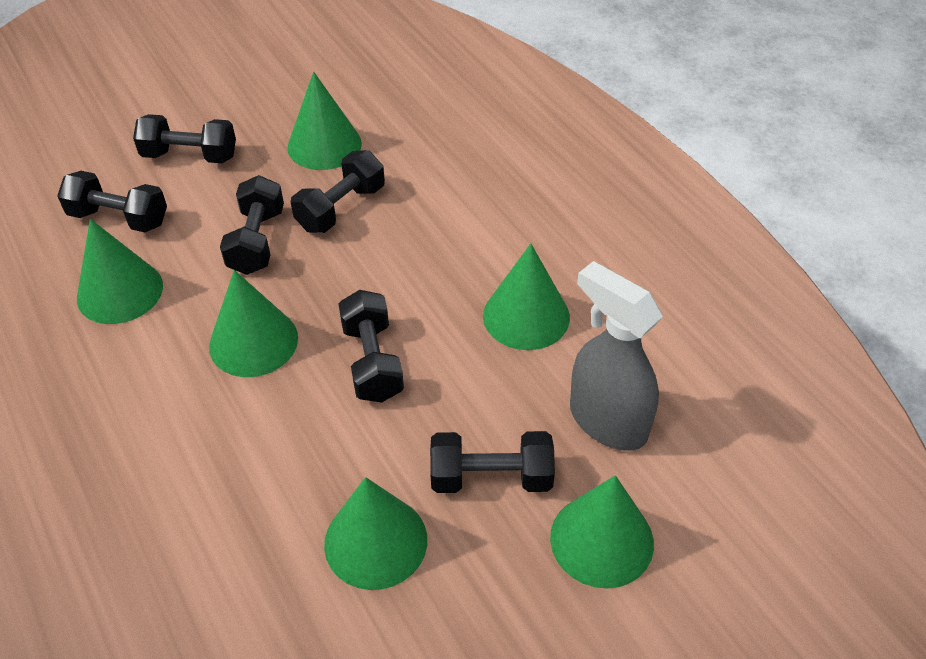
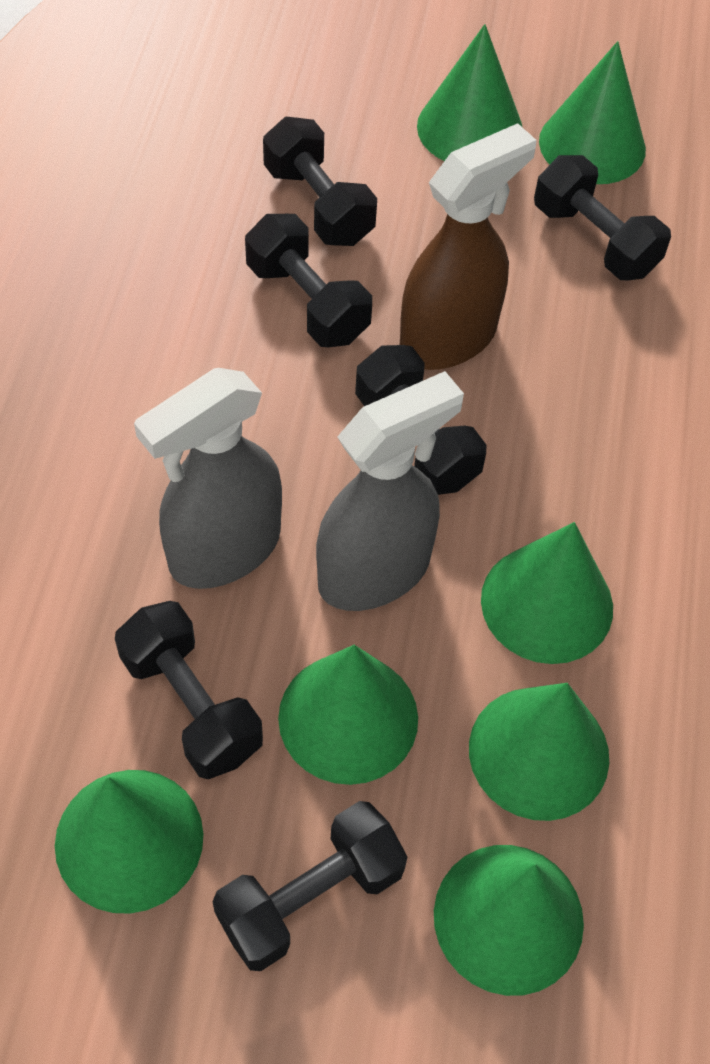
brown spray bottle: none = 0 -> [400,123,537,370] = 1
green cone: [77,219,163,324] [209,270,298,377] [287,72,362,170] [324,477,427,590] [483,244,570,350] [550,475,654,589] = 6 -> [55,770,204,914] [278,645,418,785] [417,24,522,161] [434,845,584,996] [469,683,609,821] [481,522,613,664] [539,41,646,184] = 7
grey spray bottle: [570,261,663,451] = 1 -> [134,368,282,589] [316,371,464,611] = 2

